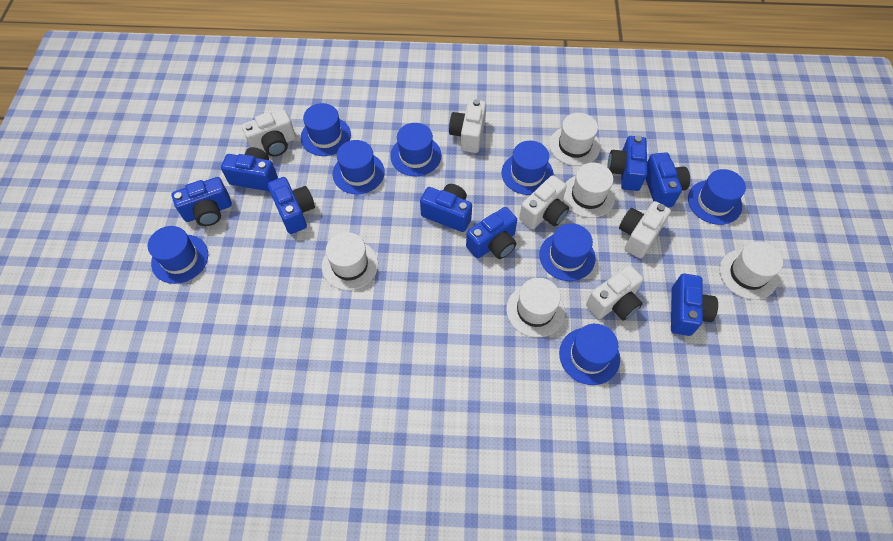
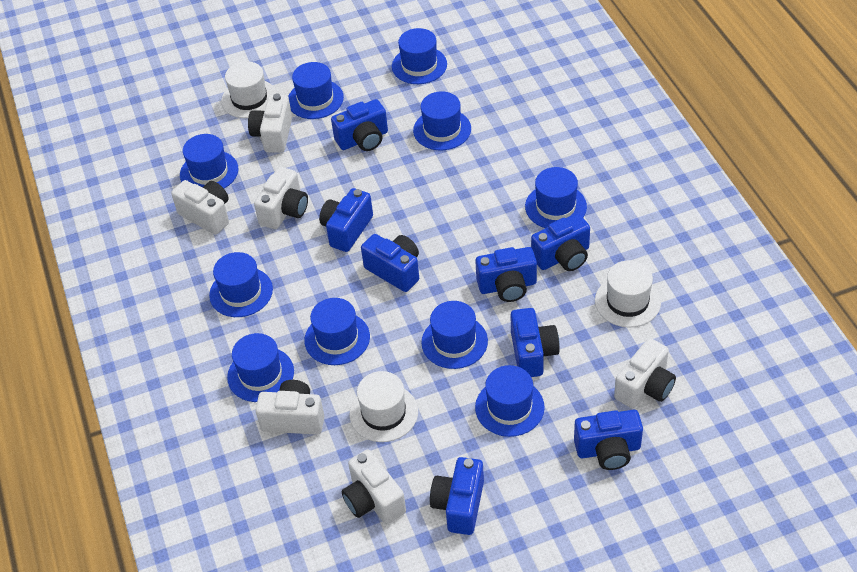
blue hat: [148,226,208,284] [301,103,351,156] [333,140,385,194] [390,123,442,176] [502,141,554,195] [539,223,596,281] [559,324,620,385] [688,169,746,225] = 8 -> [180,134,239,189] [209,252,273,317] [227,333,294,402] [288,62,344,119] [304,298,370,365] [392,28,447,84] [413,92,471,150] [421,301,488,369] [475,365,545,437] [525,167,587,228] = 10
white camera: [242,110,296,157] [449,99,486,153] [519,175,569,229] [586,265,643,320] [619,201,671,258] = 5 -> [171,180,229,235] [248,93,292,153] [254,167,308,229] [255,380,324,435] [342,450,406,524] [614,338,676,409] = 6
white hat: [322,232,378,290] [506,278,565,337] [549,113,600,166] [563,163,615,218] [719,241,783,300] = 5 -> [221,62,277,118] [350,371,418,442] [595,260,661,327] = 3

